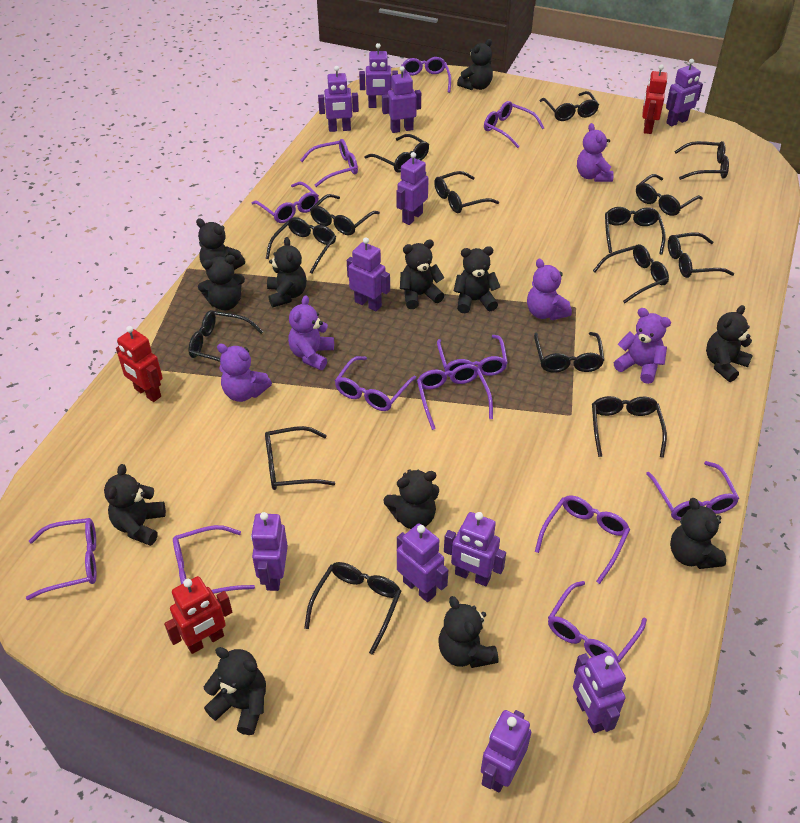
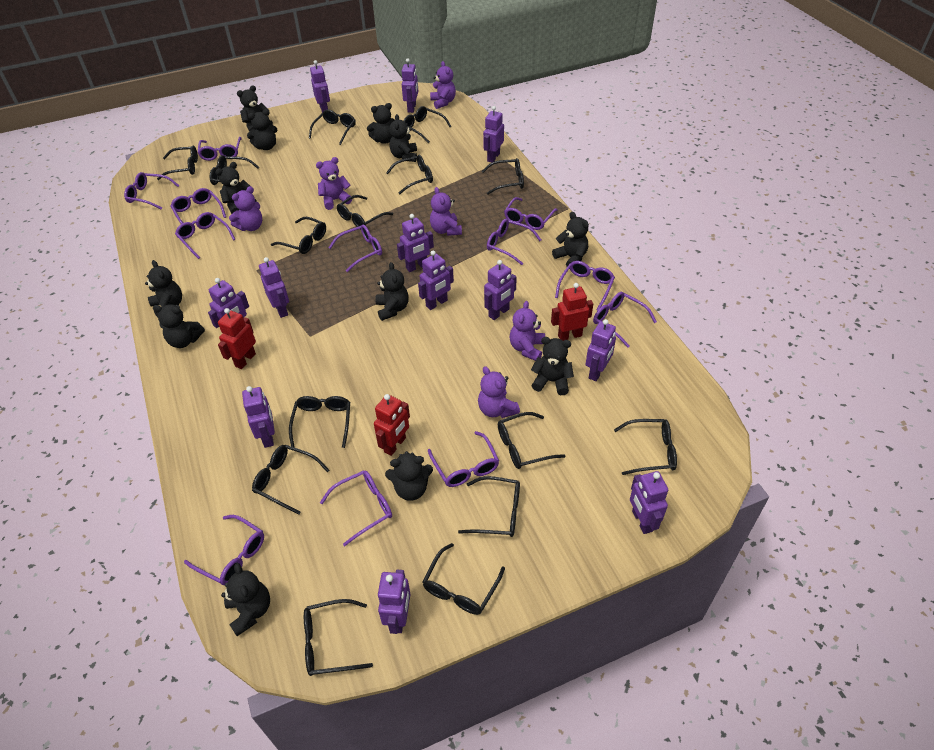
purple robot: [251,512,288,591] [318,66,359,132] [347,237,390,312] [359,43,398,108] [382,66,421,133] [396,152,429,225] [397,523,448,602] [444,512,506,586] [481,710,531,792] [573,651,626,733] [666,59,703,126] = 11 -> [208,278,249,328] [242,386,275,448] [259,257,289,318] [310,60,330,113] [378,570,410,634] [397,214,434,272] [402,58,419,113] [418,250,454,310] [483,106,504,162] [484,260,517,320] [586,319,616,381] [630,471,668,534] = 12
purple teddy bear: [217,344,272,402] [288,295,334,370] [527,259,572,320] [577,123,614,182] [614,308,671,384] = 5 -> [229,186,262,231] [316,157,352,210] [430,61,456,109] [430,187,462,236] [478,366,520,418] [510,301,545,361] = 6

